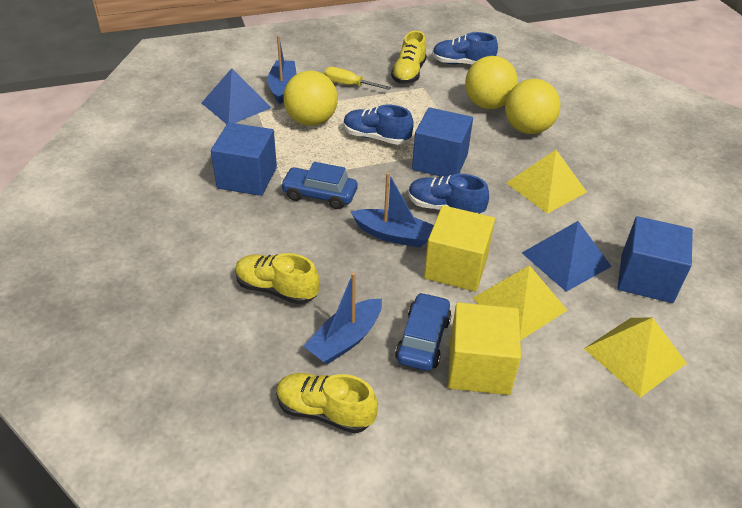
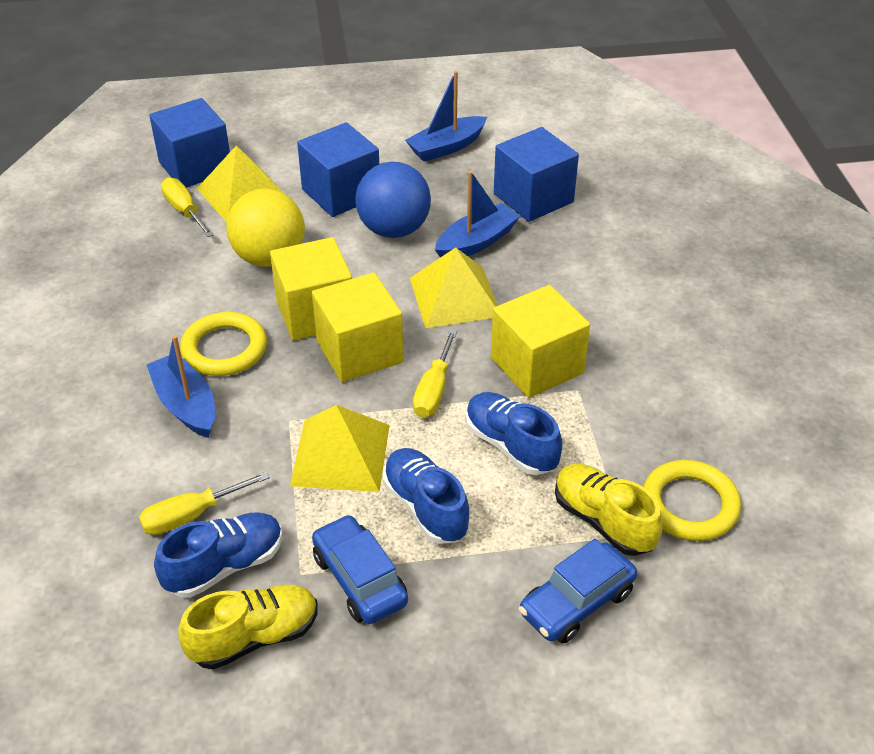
blue ball: none = 0 -> [355,162,431,238] = 1
blue pyramid: [202,68,271,124] [522,221,612,292] = 2 -> none = 0
yellow ball: [283,70,338,126] [465,56,518,109] [505,79,560,134] = 3 -> [227,189,305,267] = 1
yellow cube: [424,205,495,292] [448,302,521,395] = 2 -> [270,237,352,340] [312,272,403,382] [491,285,590,398] = 3
yellow ring: none = 0 -> [180,312,267,376] [643,460,741,541] = 2
yellow screwdriver: [324,67,391,90] = 1 -> [139,472,270,535] [161,177,214,237] [413,330,457,418] = 3
yellow shoe: [235,253,320,304] [276,373,378,433] [391,31,427,84] = 3 -> [178,585,318,669] [555,464,663,556] = 2

